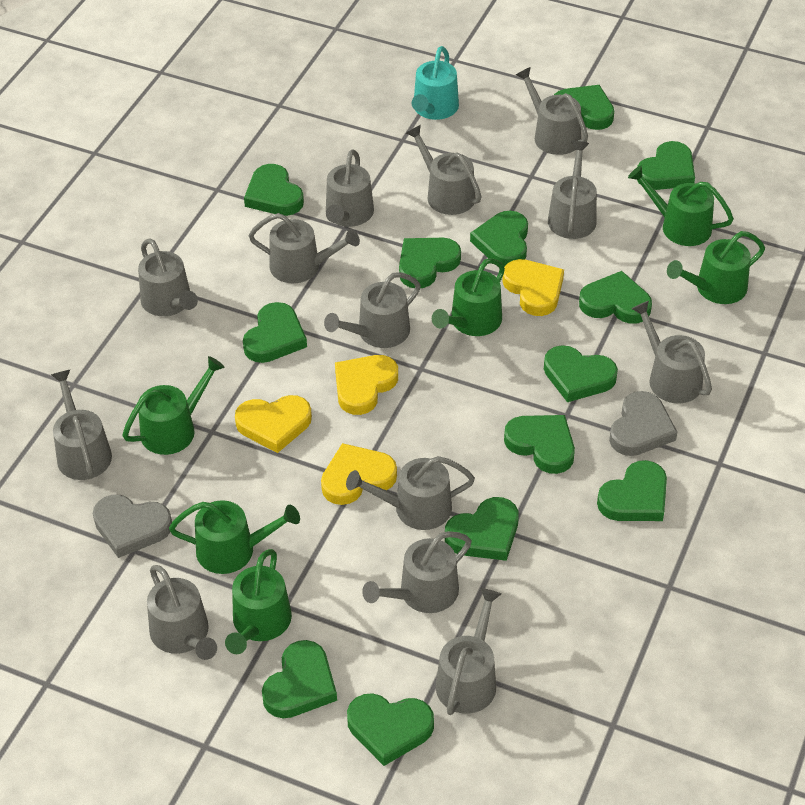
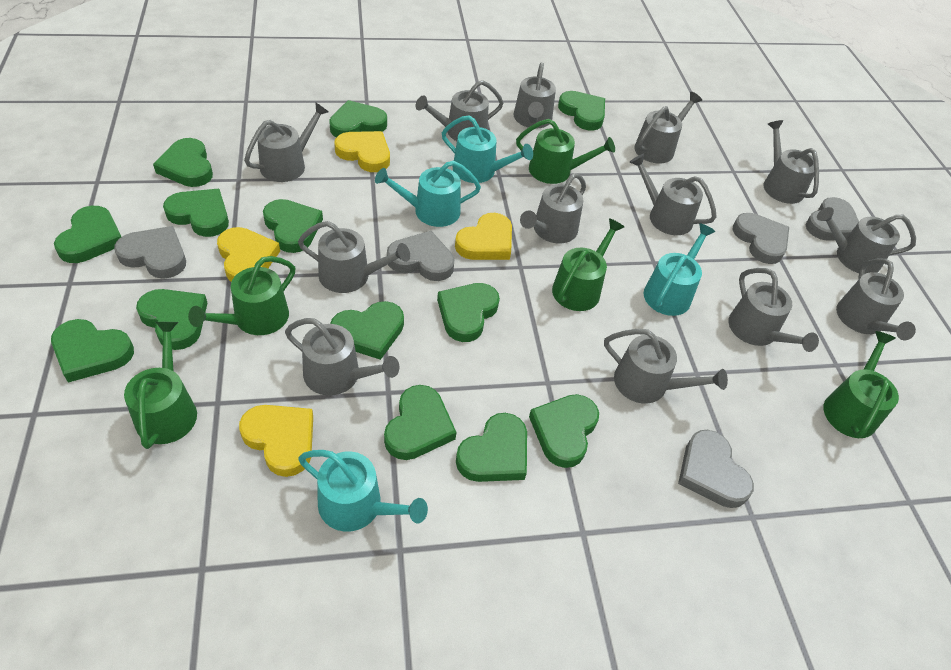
green watering can: [122,356,225,455] [169,500,300,574] [225,549,292,654] [432,258,505,336] [628,166,734,246] [667,231,765,304] = 6 -> [124,322,197,449] [188,256,295,335] [516,119,615,184] [552,218,624,311] [823,331,899,438] = 5
grey heart: [93,495,172,558] [609,391,677,456] = 2 -> [114,226,186,279] [387,231,454,281] [678,430,754,508] [733,213,789,264] [806,197,859,241] = 5
turquoise watering can: [412,46,459,120] = 1 -> [298,450,428,532] [375,161,481,227] [442,115,533,183] [643,223,715,316] = 4

